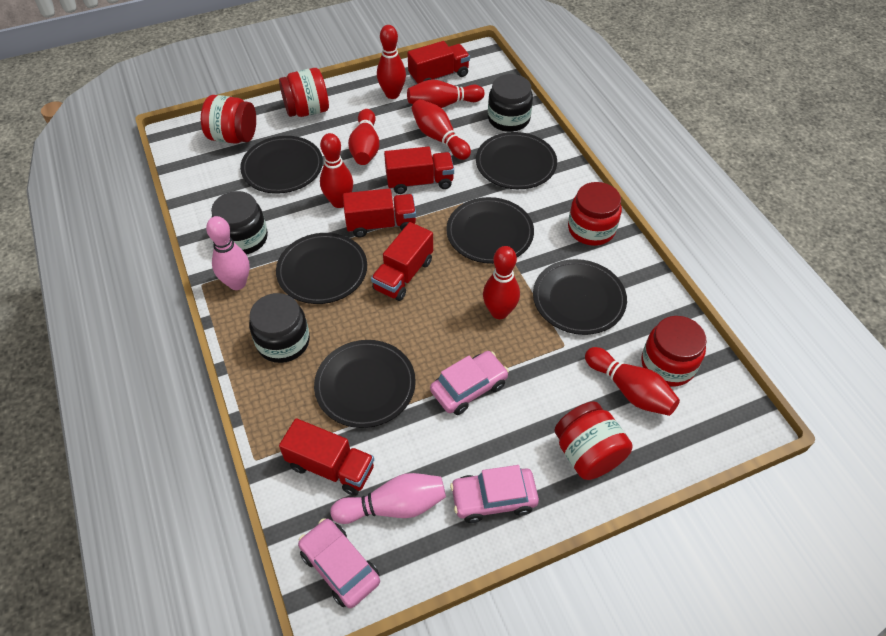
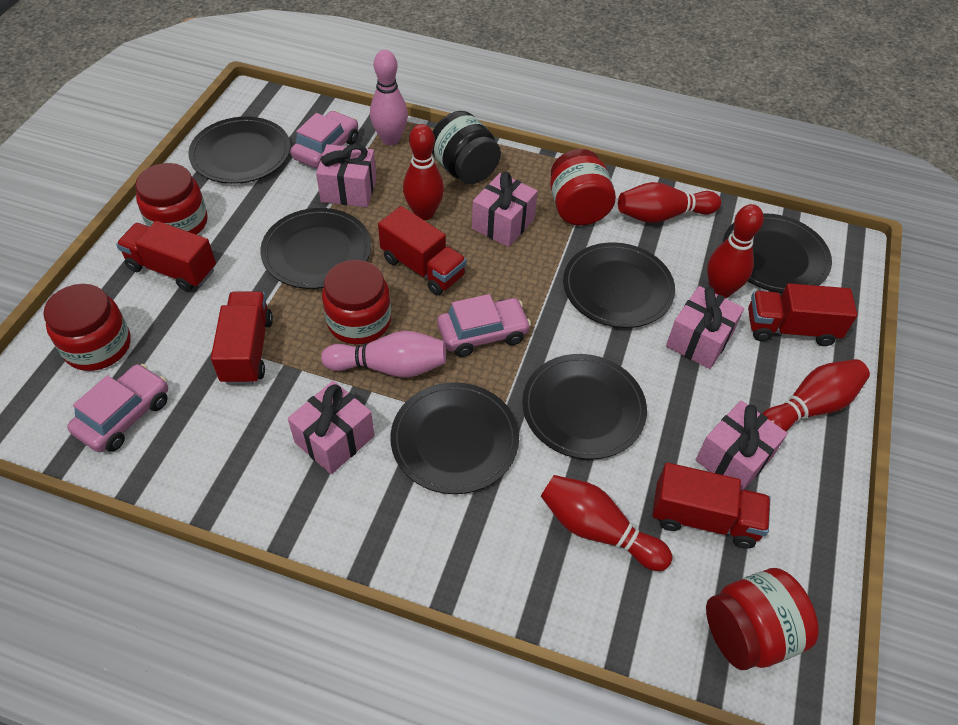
black jar: [211,191,268,255] [249,293,310,363] [488,74,533,132] = 3 -> [432,111,501,184] = 1
pink gift: none = 0 -> [288,381,375,474] [316,144,377,207] [472,172,538,247] [666,286,744,369] [695,400,788,491] = 5
red bowling pin: [320,133,353,208] [348,109,380,165] [377,25,406,99] [407,79,485,108] [412,99,471,160] [483,246,520,319] [585,347,680,416] = 7 -> [403,124,444,220] [541,475,673,571] [618,182,721,223] [707,204,764,298] [762,359,870,431] = 5

